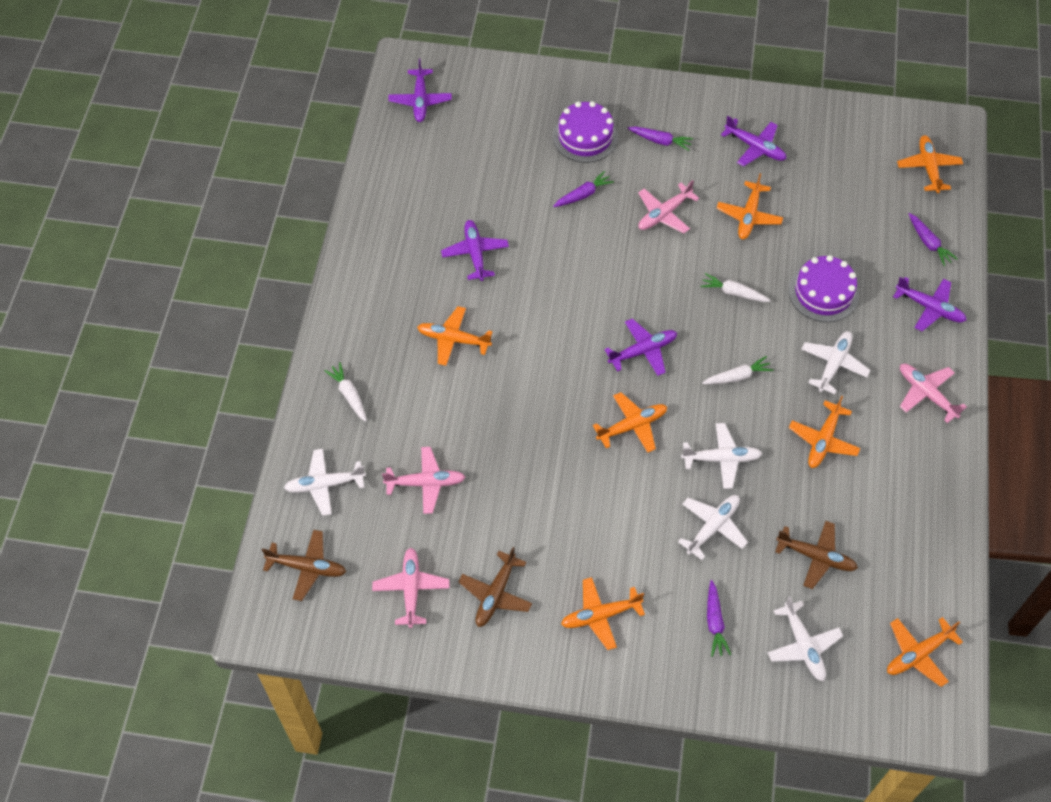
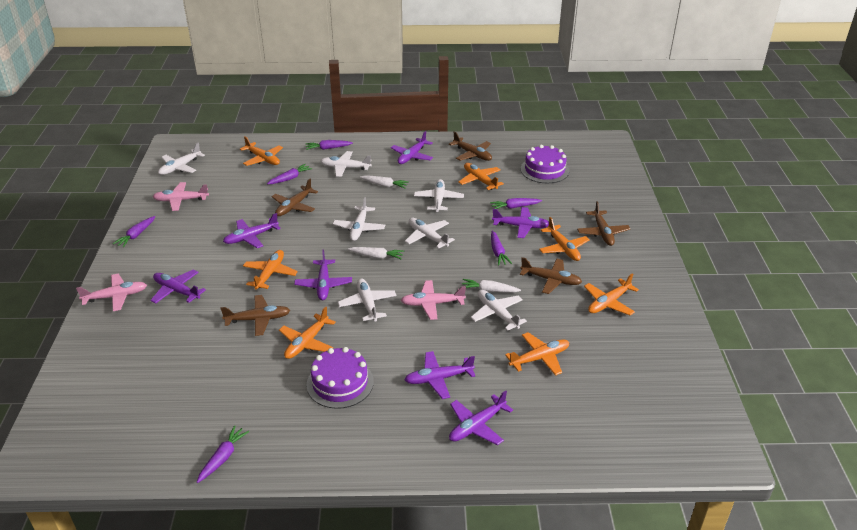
brown plane: [262,530,346,601] [458,547,532,627] [775,521,858,589] = 3 -> [220,295,290,336] [271,179,318,216] [449,131,492,161] [520,257,582,294] [577,201,630,246] = 5
pink plane: [372,548,449,628] [382,447,465,514] [638,180,699,233] [900,364,967,423] = 4 -> [76,274,147,311] [153,182,209,211] [401,280,466,320] = 3
purple carrot: [553,171,614,207] [628,126,693,151] [707,580,731,657] [909,213,958,266] = 4 -> [113,216,155,247] [197,425,249,483] [267,164,312,184] [306,140,353,150] [490,198,542,209] [491,231,512,266] = 6
purple plane: [388,59,452,122] [441,220,509,281] [604,319,677,376] [721,116,787,166] [893,277,967,331] = 5 -> [150,269,206,304] [223,213,281,248] [294,250,352,300] [391,131,433,164] [404,351,475,399] [449,391,513,445] [492,207,549,238] = 7
white plane: [284,449,366,516] [678,495,748,560] [681,423,762,489] [767,596,843,681] [802,331,871,394] = 5 -> [158,143,205,175] [321,151,372,177] [333,197,385,241] [338,278,397,321] [405,218,455,249] [414,179,464,212] [471,290,527,331] = 7

